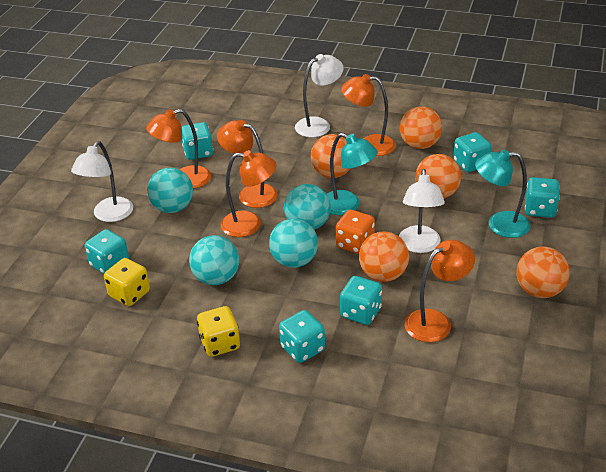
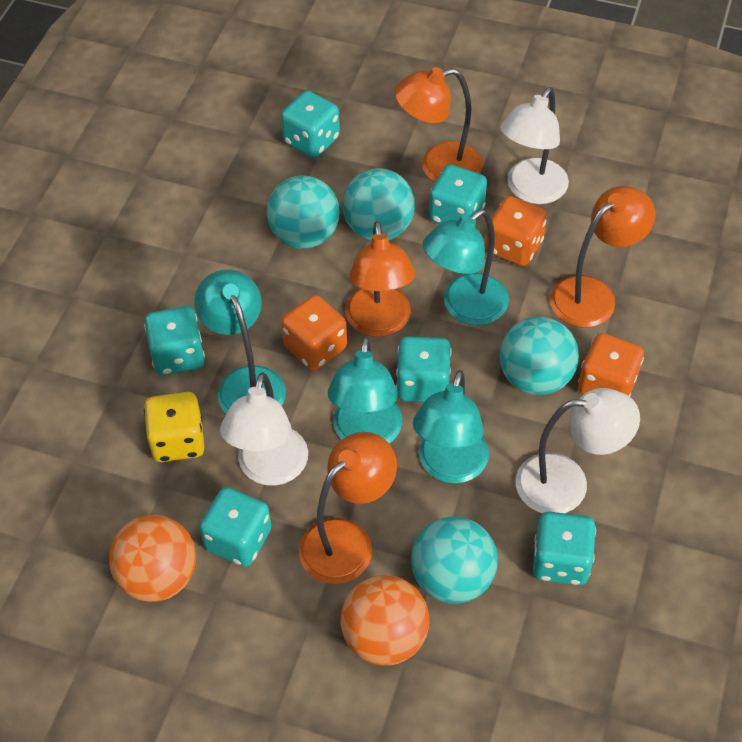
orange ball: [311,134,350,178] [359,231,409,282] [400,106,442,149] [415,154,461,199] [516,247,570,298] = 5 -> [109,515,196,602] [341,575,429,666] = 2
orange dice: [336,210,375,254] = 1 -> [281,295,347,370] [486,196,547,266] [578,333,644,397] = 3
orange lamp: [146,109,211,189] [217,120,278,208] [221,150,276,237] [341,74,396,156] [405,240,475,342] = 5 -> [299,432,397,584] [346,221,415,337] [394,67,483,182] [550,186,655,328] = 4
turquoise lamp: [327,133,378,215] [475,150,530,238] = 2 -> [194,270,286,413] [328,336,402,444] [413,370,489,483] [423,209,509,325] = 4
yellow dice: [104,258,150,306] [197,306,240,357] = 2 -> [144,392,205,462] = 1

